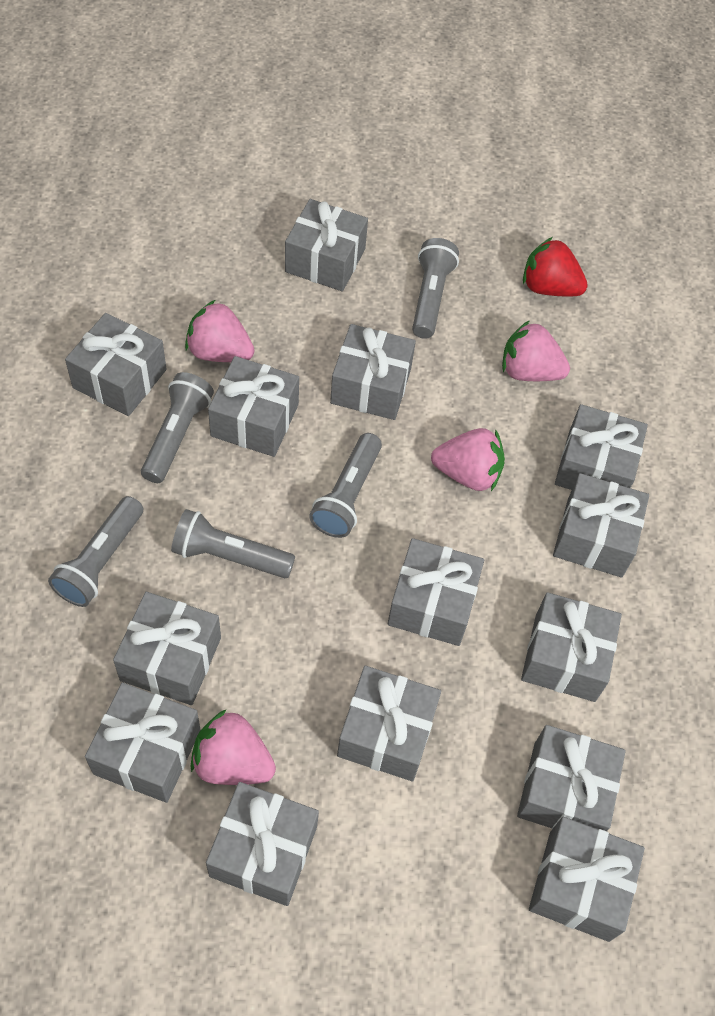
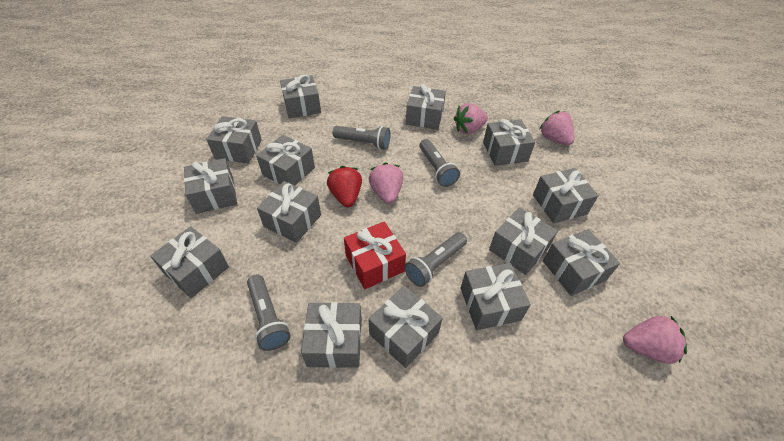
grey flashlight: [48,496,144,607] [141,372,214,483] [171,509,295,578] [309,433,382,538] [412,238,459,339] = 5 -> [247,274,291,351] [333,126,391,150] [405,232,467,287] [419,139,460,187] = 4
red gift: none = 0 -> [344,221,406,289] = 1

